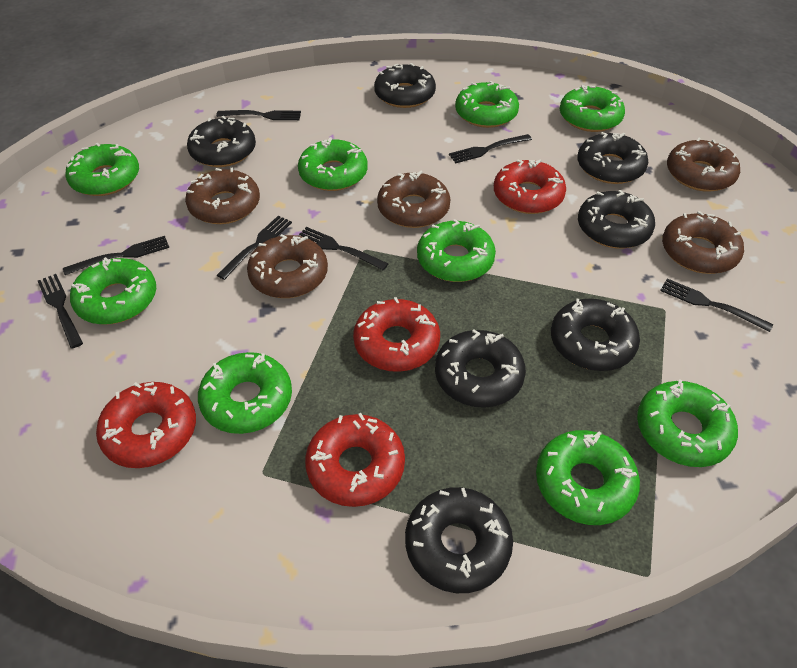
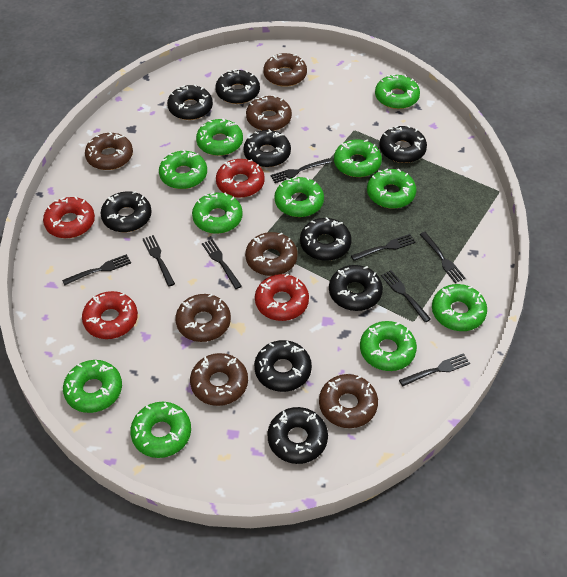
black donut: [187,116,256,167] [374,63,436,108] [405,487,513,593] [435,329,526,408] [551,299,640,371] [577,132,648,184] [578,190,655,249] = 7 -> [101,191,152,232] [167,84,213,120] [215,69,260,104] [244,129,291,167] [254,340,312,392] [267,407,328,464] [300,217,351,261] [329,265,383,311] [379,125,427,163] = 9
black fork: [38,274,83,349] [63,236,169,275] [216,110,301,120] [217,216,292,280] [299,227,389,270] [449,134,532,164] [660,279,773,332] = 7 -> [62,254,131,286] [142,235,175,287] [202,239,242,289] [270,158,332,183] [351,234,416,261] [381,270,431,322] [399,353,470,387] [419,232,465,283] = 8
brown donut: [185,168,260,224] [247,234,328,298] [377,171,450,228] [662,211,744,274] [667,137,740,192] = 5 -> [85,132,133,170] [175,294,231,342] [190,353,248,406] [245,232,298,276] [246,95,292,131] [263,53,307,87] [319,374,378,428] = 7
green donut: [65,143,139,196] [70,257,156,325] [198,352,292,434] [298,137,368,191] [417,219,496,282] [455,81,519,128] [536,430,640,525] [560,85,625,132] [637,379,738,467] = 9 -> [63,360,122,413] [130,402,191,458] [159,150,207,189] [192,192,243,234] [196,118,243,156] [274,177,324,217] [334,139,382,177] [360,321,417,371] [367,168,416,209] [375,74,420,109] [432,284,487,331] = 11

